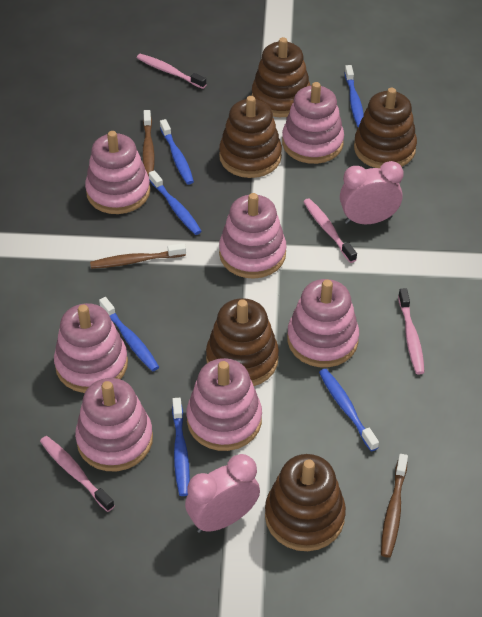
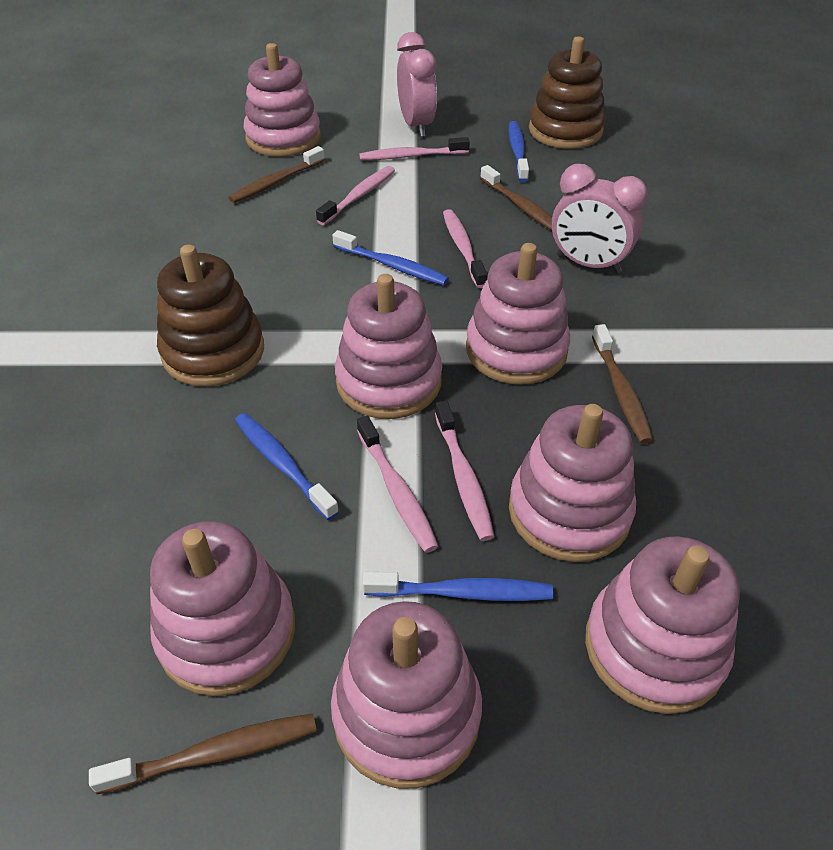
blue toothbrush: [99,297,159,371] [149,170,202,235] [160,119,194,185] [172,398,190,496] [319,369,379,451] [344,65,364,127] = 6 -> [235,413,339,520] [332,230,449,285] [363,572,554,601] [509,121,529,182] = 4
brown stacking toy: [206,298,279,386] [219,96,282,178] [252,37,311,117] [265,454,346,551] [354,88,417,168] = 5 -> [157,245,264,387] [529,36,605,149] = 2
brown toothbrush: [90,243,186,269] [143,110,155,176] [381,454,408,558] = 3 -> [89,714,317,794] [228,146,325,203] [480,165,552,231] [592,324,653,444] = 4
pink toothbrush: [40,436,114,512] [137,54,207,89] [303,198,357,263] [398,288,425,375] = 4 -> [316,166,395,225] [357,416,438,553] [359,137,470,160] [435,401,495,541] [443,209,488,288] = 5

